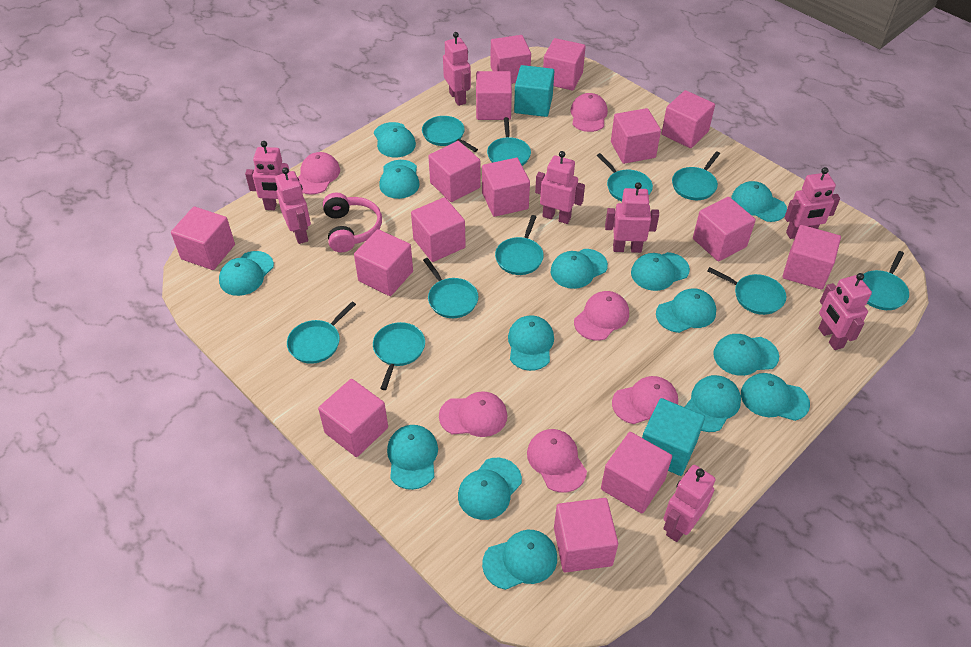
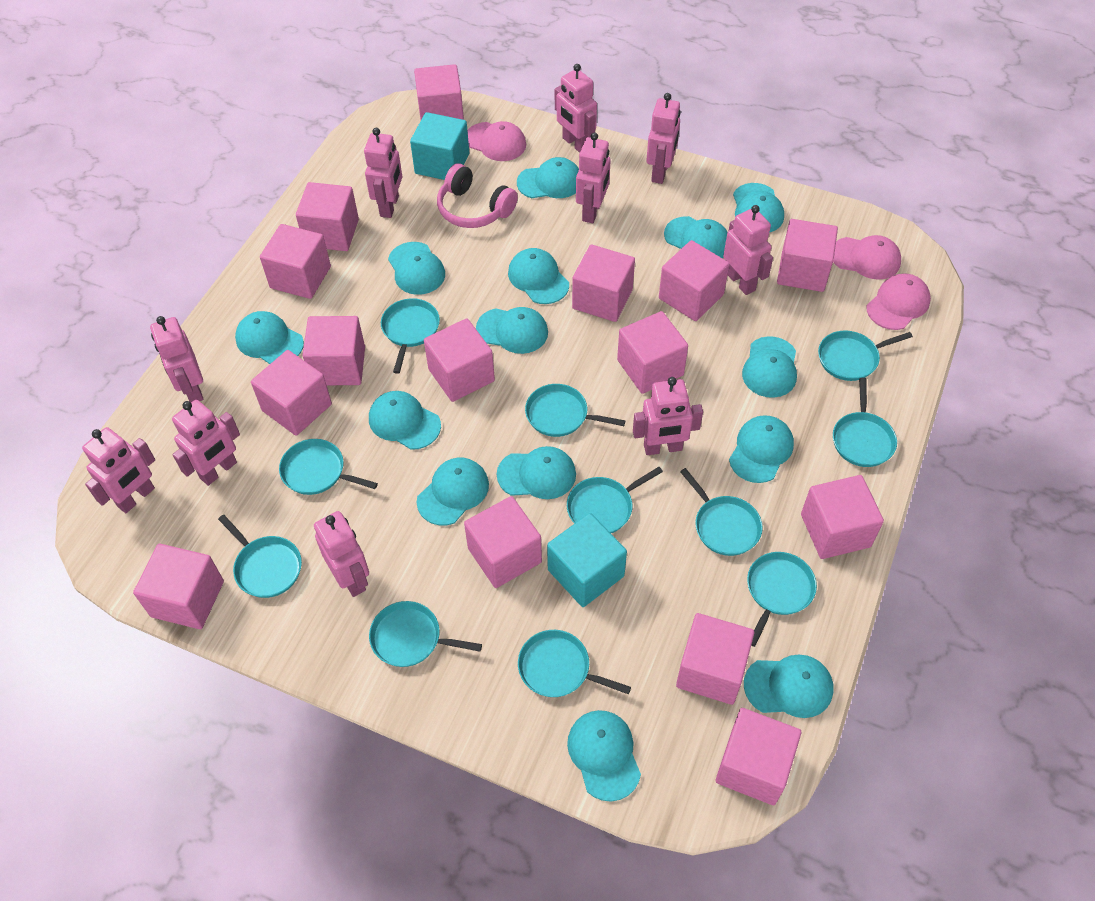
pink cap: [298,152,340,195] [439,391,507,437] [527,429,587,493] [570,93,608,132] [574,291,629,341] [612,376,678,424] = 6 -> [467,121,526,161] [833,235,901,280] [867,273,931,330] = 3
pink robot: [245,141,295,210] [275,167,311,244] [443,32,471,106] [535,151,585,224] [605,182,659,253] [663,465,715,542] [784,167,840,239] [818,273,872,350] = 8 -> [82,427,155,513] [150,316,204,402] [172,400,240,486] [314,511,369,597] [364,128,402,218] [555,64,597,153] [576,133,611,223] [633,377,703,455] [646,93,681,184] [723,205,773,295] = 10
turquoise pan: [287,302,356,364] [373,322,425,390] [422,116,478,152] [423,258,478,318] [487,117,531,166] [495,215,544,275] [597,153,653,201] [672,151,720,200] [707,267,786,315] [863,251,909,310] = 10 -> [218,515,302,598] [279,439,378,495] [369,601,482,667] [381,298,440,374] [518,630,631,697] [525,384,625,437] [567,467,663,533] [680,468,763,556] [747,552,817,647] [818,330,913,381] [833,378,897,467] = 11

